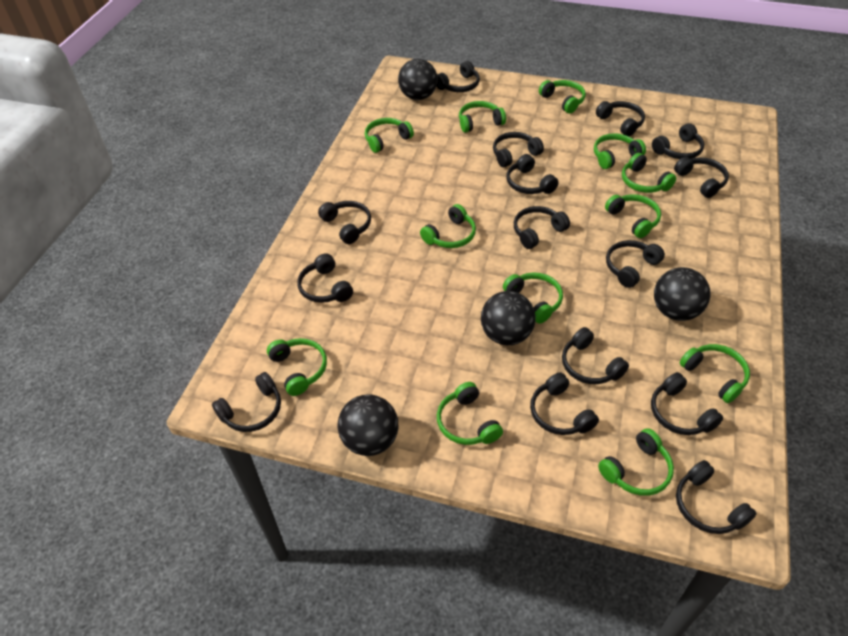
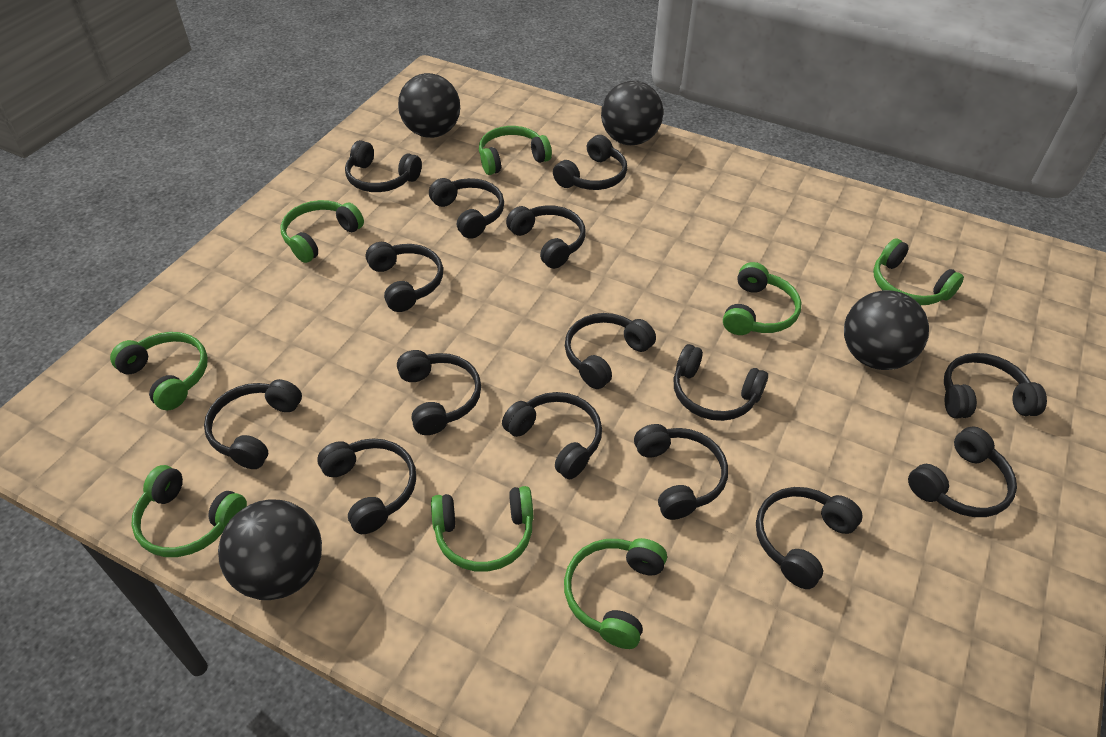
green headphones: [267,338,327,396] [365,118,414,153] [420,204,476,248] [437,382,503,445] [459,101,506,133] [503,273,563,324] [539,80,586,113] [594,133,646,169] [598,428,674,496] [605,194,661,238] [622,153,676,193] [680,344,750,403] = 12 -> [110,332,208,410] [131,465,247,557] [281,200,364,263] [431,486,533,572] [479,126,552,175] [564,538,667,649] [723,262,802,335] [873,238,964,305] = 8

